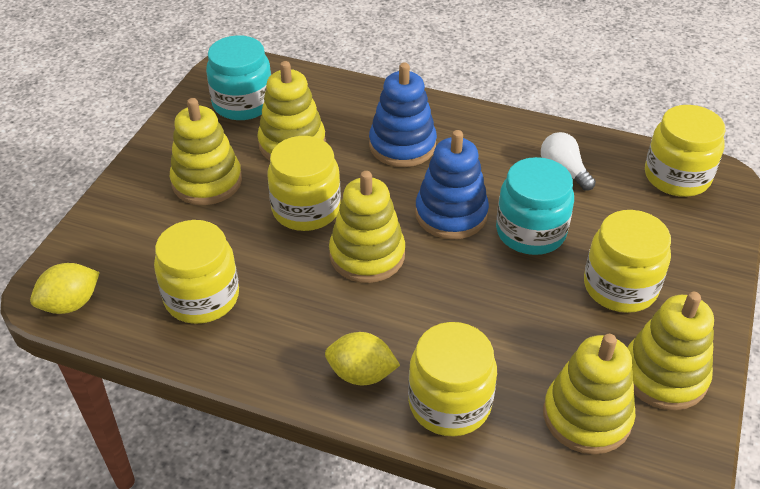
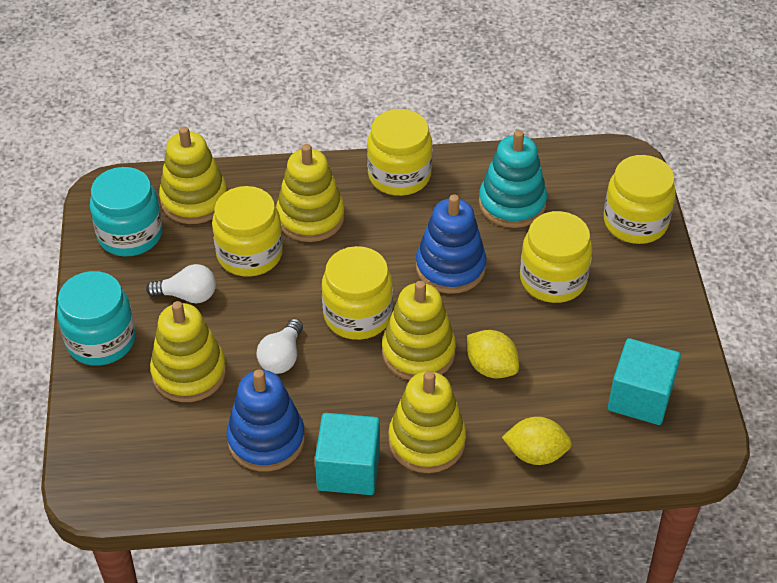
turquoise cube: none = 0 -> [315,413,380,495] [608,338,681,425] = 2
turquoise stacking toy: none = 0 -> [479,130,547,228] = 1
white light bulb: [541,132,596,191] = 1 -> [146,264,216,303] [256,319,303,374] = 2

